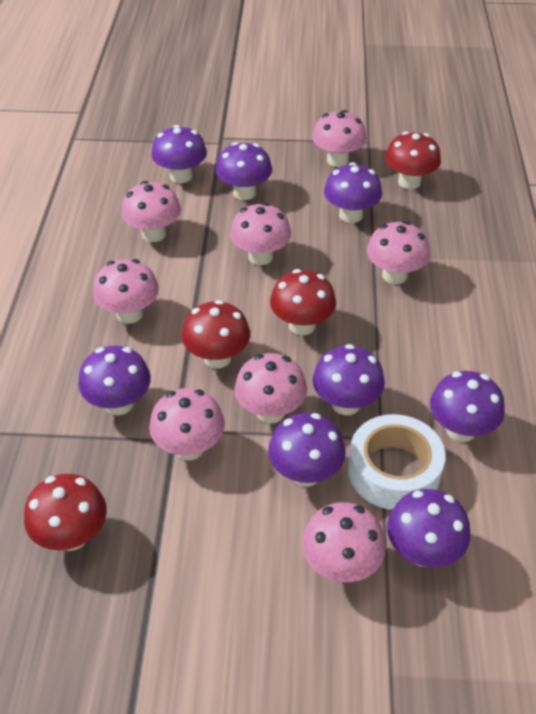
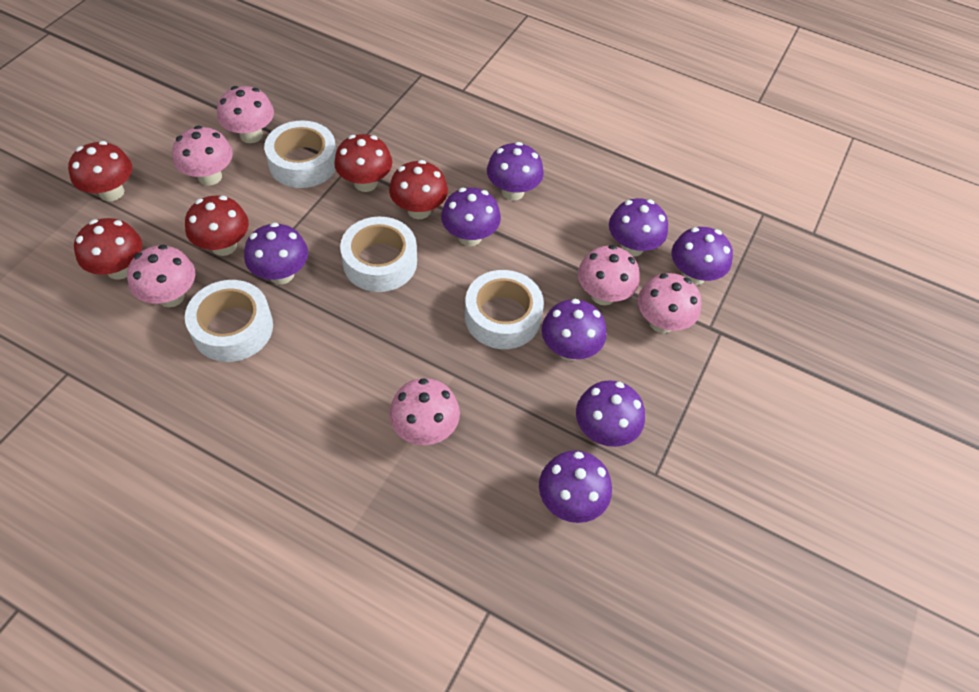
pink mushroom: [93,259,159,324] [121,181,181,242] [149,388,225,461] [230,203,291,265] [234,353,307,424] [302,502,386,582] [312,110,367,167] [367,221,430,284] = 8 -> [127,245,195,307] [172,126,233,186] [217,86,274,143] [389,378,460,445] [578,245,640,305] [638,273,701,333] = 6
red mushroom: [24,474,107,551] [182,300,250,369] [270,269,336,335] [385,131,441,189] = 4 -> [68,141,132,201] [74,218,142,280] [185,196,249,256] [334,134,392,192] [389,160,448,219] = 5
white tape: [348,414,445,510] = 1 -> [185,280,273,362] [264,120,336,188] [340,217,417,292] [465,270,544,349] = 4

